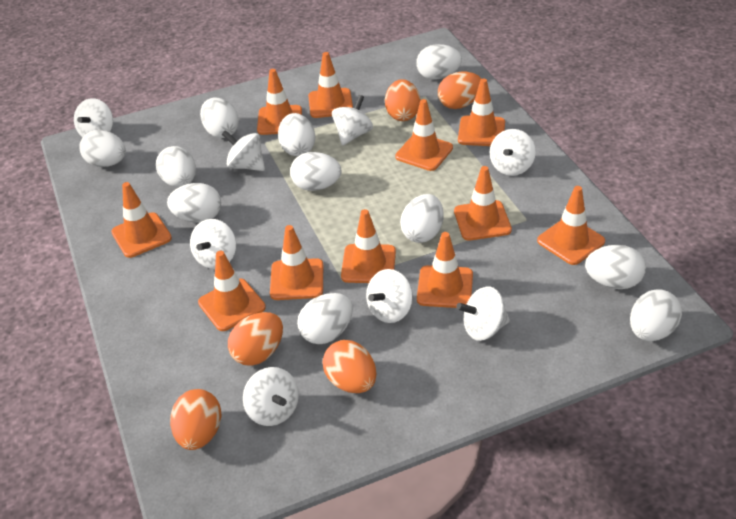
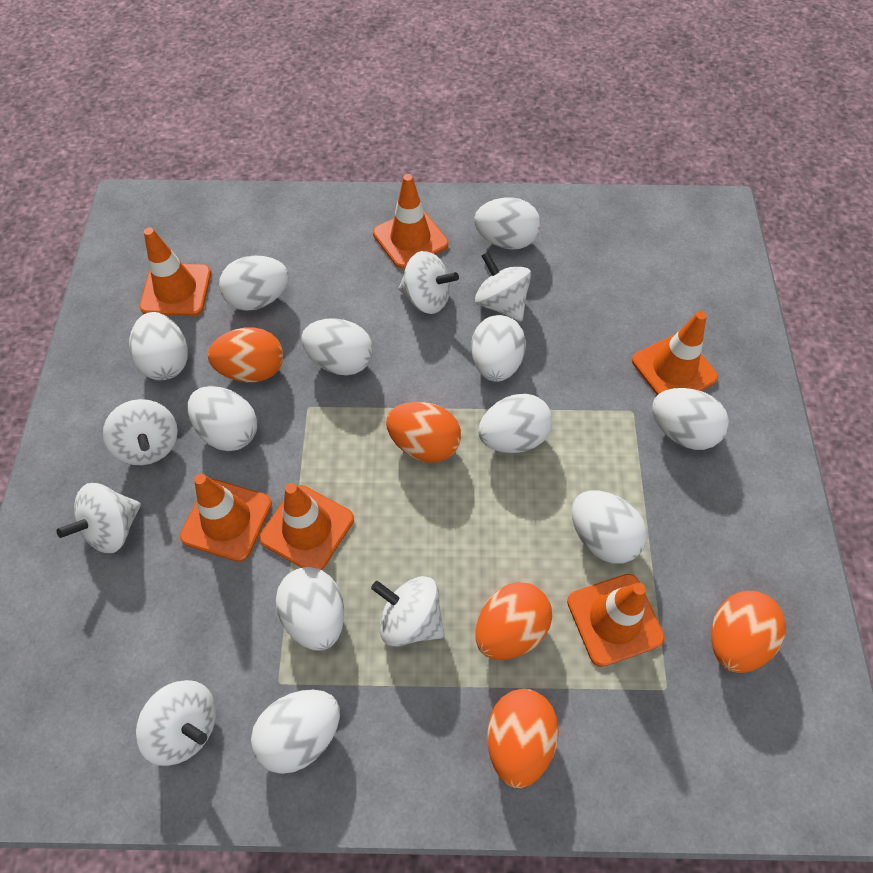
orange traffic cone: [111,182,172,258] [198,251,266,331] [257,69,302,135] [270,225,323,300] [308,52,353,118] [341,209,396,283] [395,99,453,171] [417,232,473,308] [454,166,512,240] [458,79,505,146] [537,186,605,265] = 11 -> [140,227,211,316] [180,474,272,562] [259,483,354,570] [373,174,448,269] [567,574,665,667] [632,311,718,395] = 6
white spinning top: [74,98,113,137] [190,219,236,269] [222,130,265,171] [243,367,299,426] [332,95,373,146] [366,269,413,323] [456,287,510,341] [490,129,536,176] = 8 -> [57,483,141,553] [103,399,178,465] [136,680,216,766] [371,576,445,646] [398,251,459,314] [475,252,531,321] = 6

